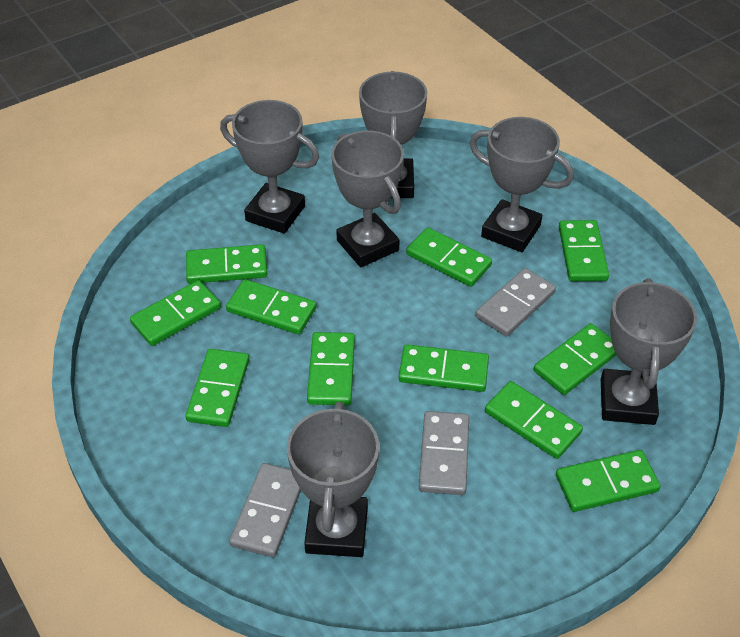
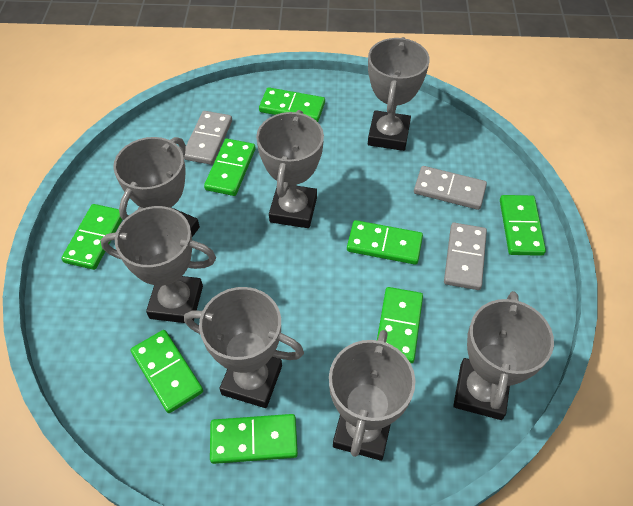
green domino: [130,280,221,346] [185,349,249,427] [186,244,267,284] [226,279,317,335] [307,332,355,405] [399,344,489,392] [406,228,492,287] [485,381,583,459] [534,323,617,395] [556,450,661,512] [559,220,609,281] = 11 -> [61,204,122,270] [130,330,203,413] [204,139,255,196] [210,414,298,464] [259,87,325,122] [347,220,423,265] [377,287,423,363] [500,195,546,256] = 8
grey trophy: [220,100,319,234] [287,401,379,557] [331,131,404,267] [359,71,427,198] [470,117,574,252] [601,278,697,425] = 6 -> [101,206,216,323] [113,137,200,237] [184,287,304,408] [256,110,324,228] [329,330,415,461] [368,37,430,151] [453,291,554,420] = 7

